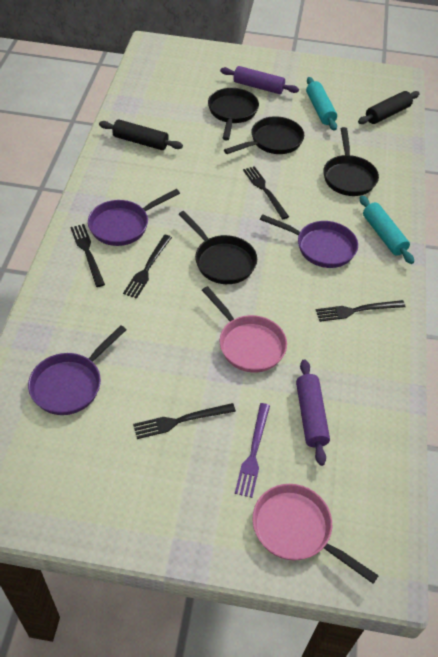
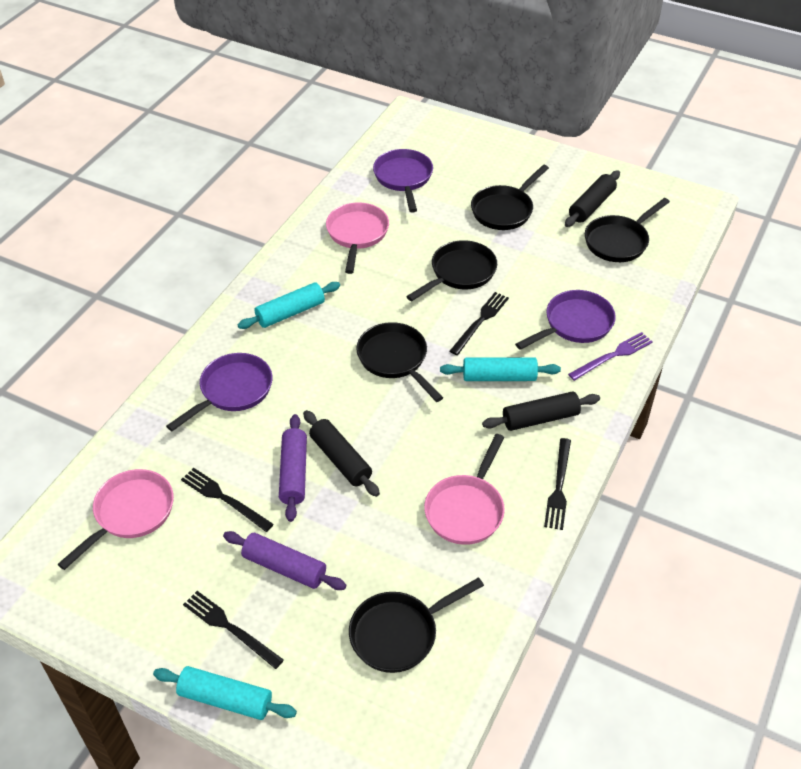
black fork: [70,224,105,287] [123,235,172,299] [133,403,236,439] [243,166,289,219] [316,300,406,322] = 5 -> [181,468,274,532] [183,591,284,669] [450,292,509,355] [544,438,571,530] = 4
black pan: [179,211,257,284] [208,88,259,141] [224,116,304,154] [323,127,379,196] = 4 -> [349,577,484,673] [356,322,443,402] [406,240,497,301] [471,165,549,230] [585,198,670,262] = 5
black rolling pin: [99,119,183,150] [358,91,420,124] = 2 -> [303,410,380,497] [482,391,600,431] [565,170,620,227] = 3
pink pan: [202,286,287,373] [253,484,379,584] = 2 -> [57,469,174,570] [326,203,389,274] [424,434,505,545] = 3
turquoise rolling pin: [306,77,337,131] [360,196,414,264] = 2 -> [153,666,297,720] [238,282,340,329] [440,357,561,381] = 3

